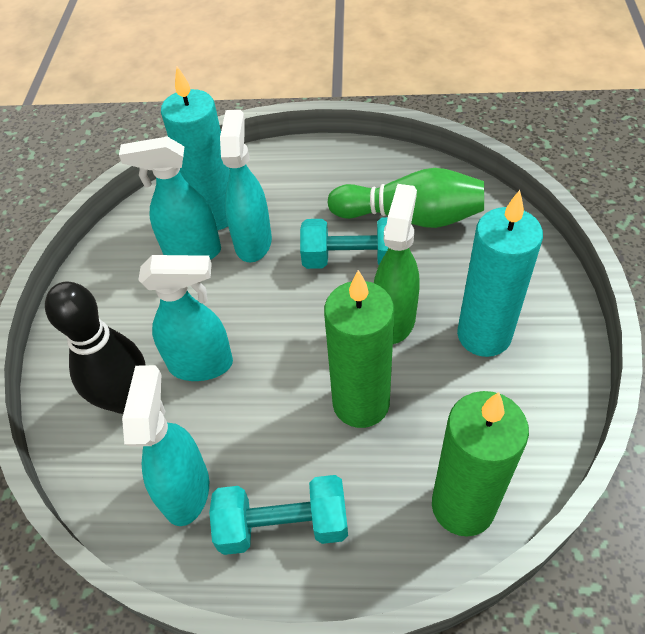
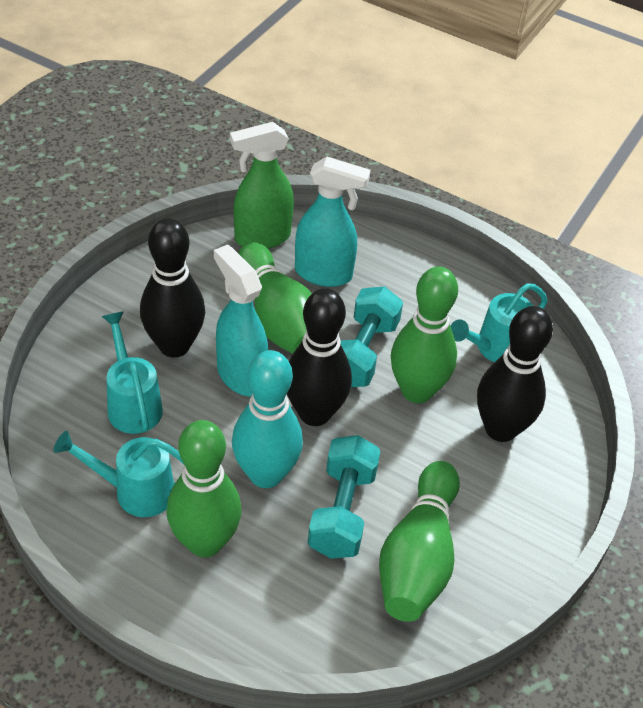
black bowling pin: [45,282,145,414] = 1 -> [140,218,205,357] [287,288,352,426] [477,306,553,442] = 3
green bowling pin: [328,168,484,228] = 1 -> [167,420,242,557] [238,242,312,354] [379,461,460,622] [391,267,458,403] = 4
green candle: [324,270,394,428] [432,391,529,537] = 2 -> none = 0
turquoise bowling pin: none = 0 -> [232,350,303,488] = 1
turquoise candle: [161,66,229,230] [457,190,543,357] = 2 -> none = 0
turquoise spray bottle: [119,137,221,260] [122,365,209,526] [139,255,233,381] [220,110,272,262] = 4 -> [214,244,268,397] [295,157,371,287] = 2
turquoise watering can: none = 0 -> [54,431,184,517] [102,311,163,434] [451,283,548,362] = 3

